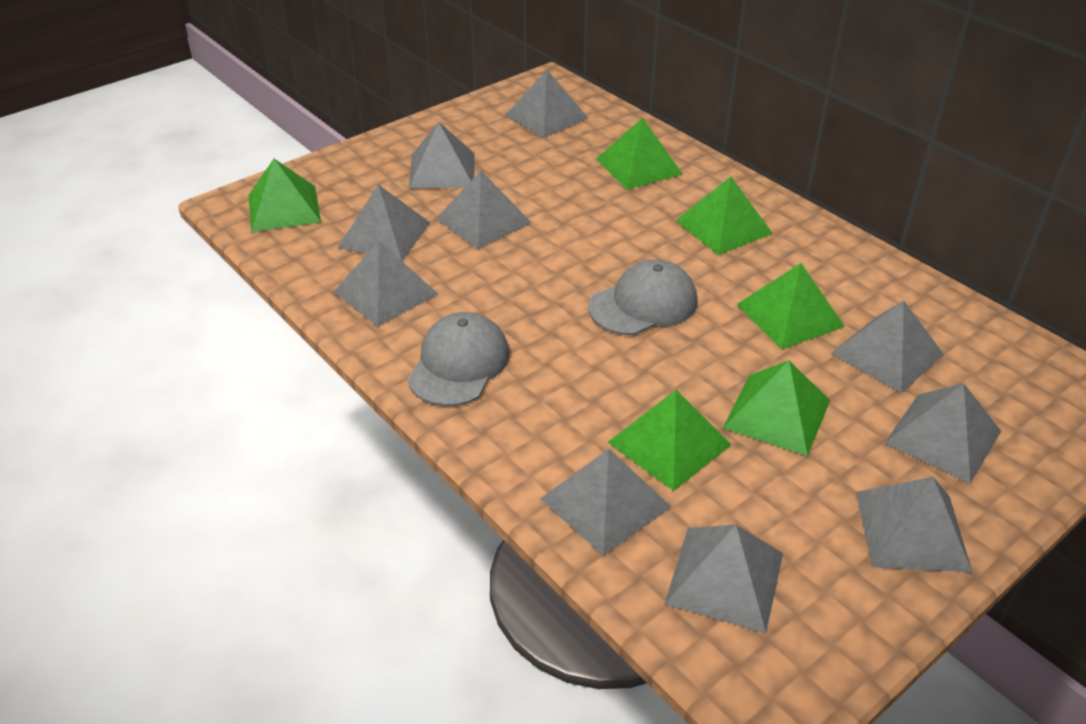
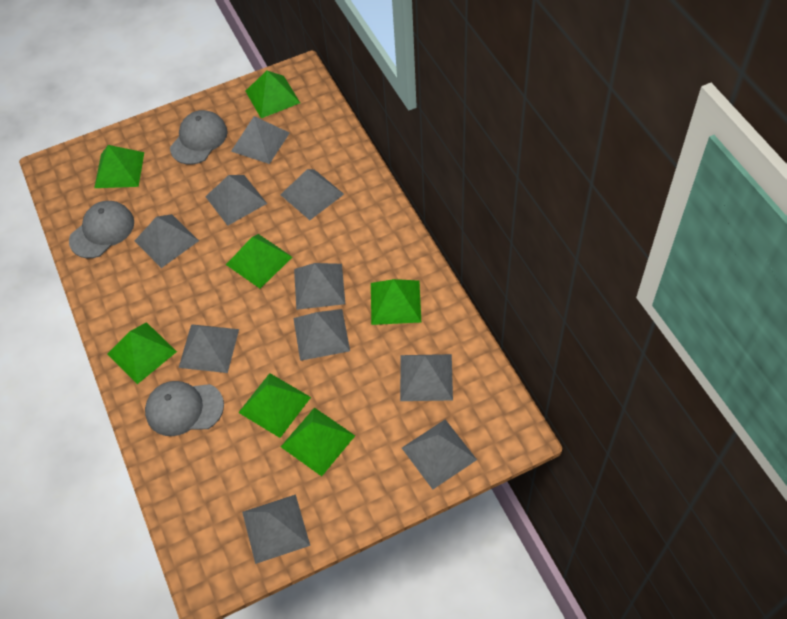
green pyramid: [248,159,321,232] [596,118,683,190] [607,390,732,491] [675,177,773,255] [723,360,830,456] [737,263,845,349] = 6 -> [94,145,144,188] [107,322,177,384] [226,234,292,289] [238,373,311,438] [246,71,300,118] [281,407,355,476] [371,279,421,325] = 7
grey cap: [407,312,509,406] [588,259,697,336] = 2 -> [69,201,134,258] [145,381,224,436] [170,110,228,165] = 3

